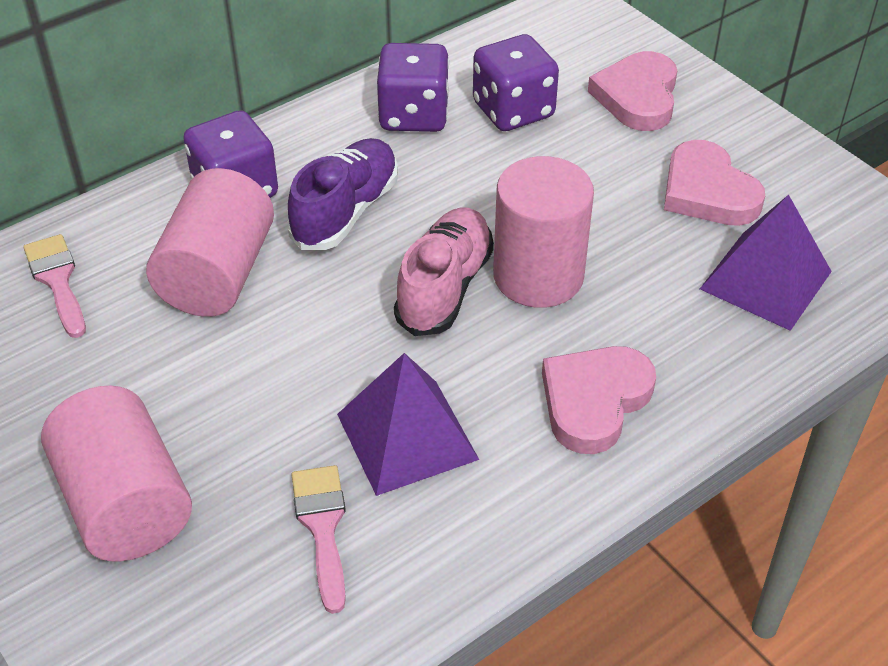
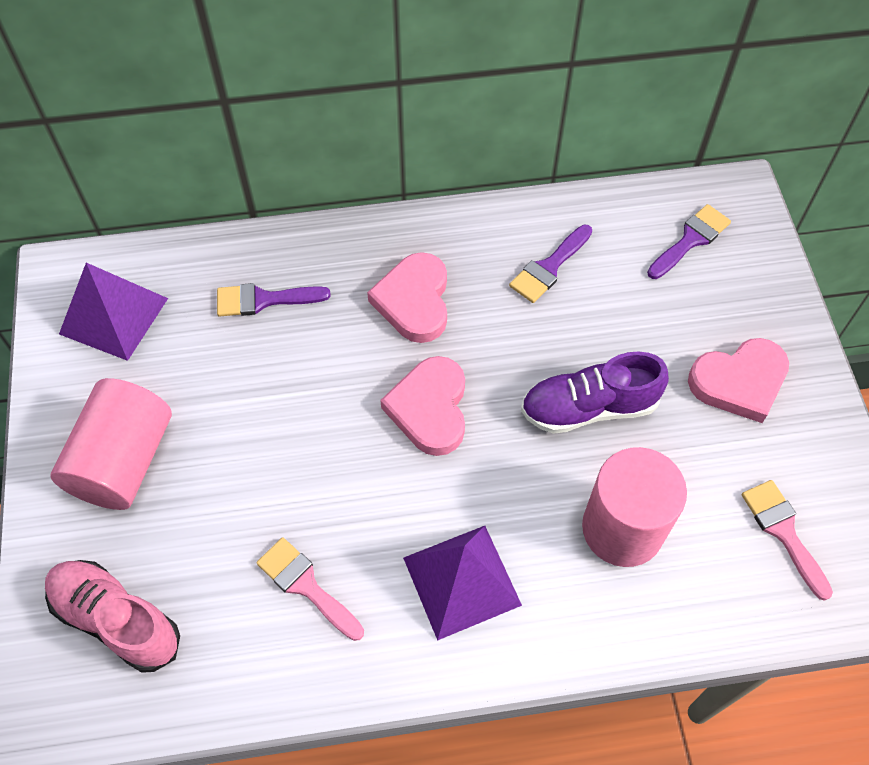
pink cylinder: [41,386,192,561] [146,168,274,317] [493,156,594,308] = 3 -> [50,378,172,510] [582,447,687,567] = 2
purple brush: none = 0 -> [217,283,331,316] [509,225,592,303] [647,204,731,279] = 3
purple dice: [183,110,278,198] [377,43,449,132] [473,34,559,131] = 3 -> none = 0

